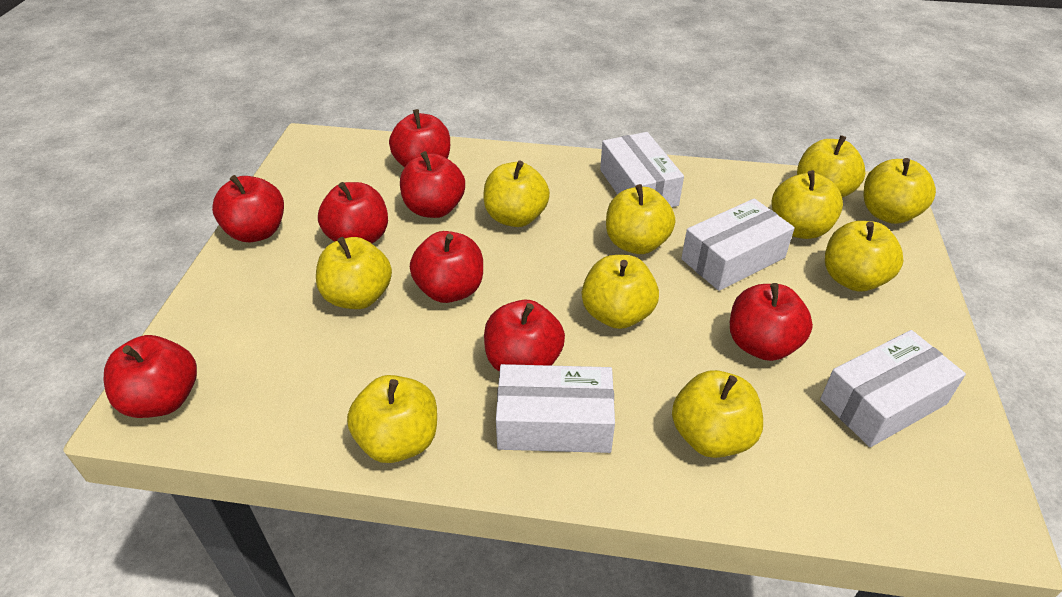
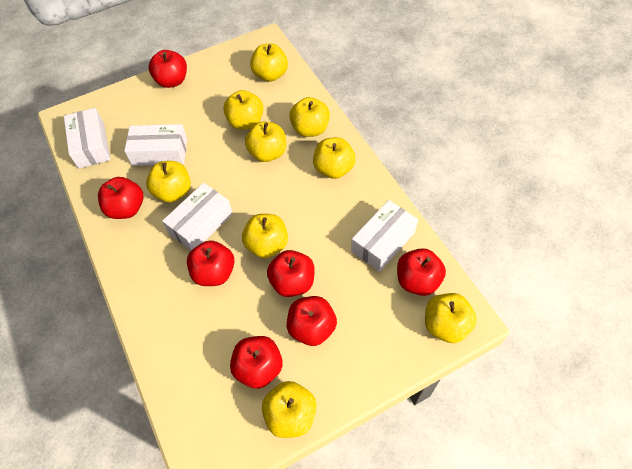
red apple: [104,335,197,418] [212,175,284,242] [318,182,388,243] [389,109,450,167] [400,151,465,218] [410,231,483,303] [484,300,565,372] [730,283,813,361] = 8 -> [98,177,143,219] [149,50,187,88] [187,240,235,286] [230,336,283,389] [267,250,315,297] [287,296,337,346] [397,248,446,296] = 7
yellow apple: [316,237,392,309] [347,375,437,463] [483,161,550,227] [582,255,659,329] [606,184,675,254] [672,370,763,458] [772,170,843,239] [797,135,865,198] [825,221,904,291] [864,158,936,224] = 10 -> [146,161,191,203] [223,90,264,130] [242,214,288,258] [245,121,286,162] [250,44,288,82] [262,381,316,438] [289,97,330,137] [313,137,356,179] [425,293,477,343] = 9

